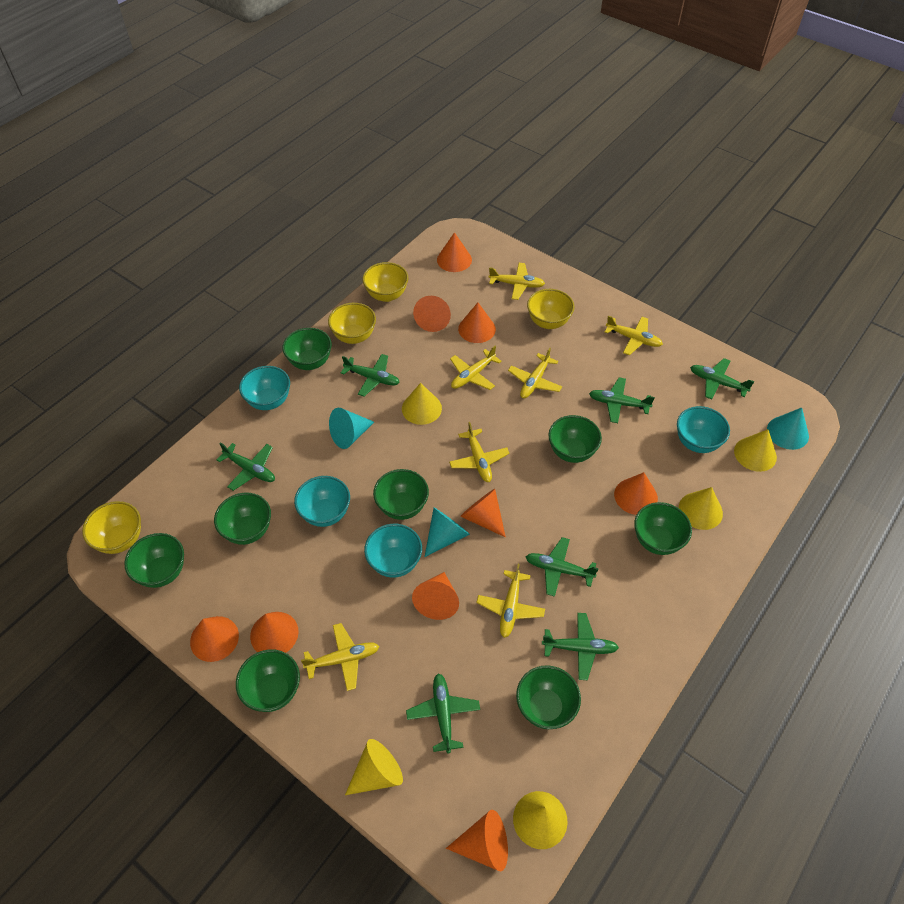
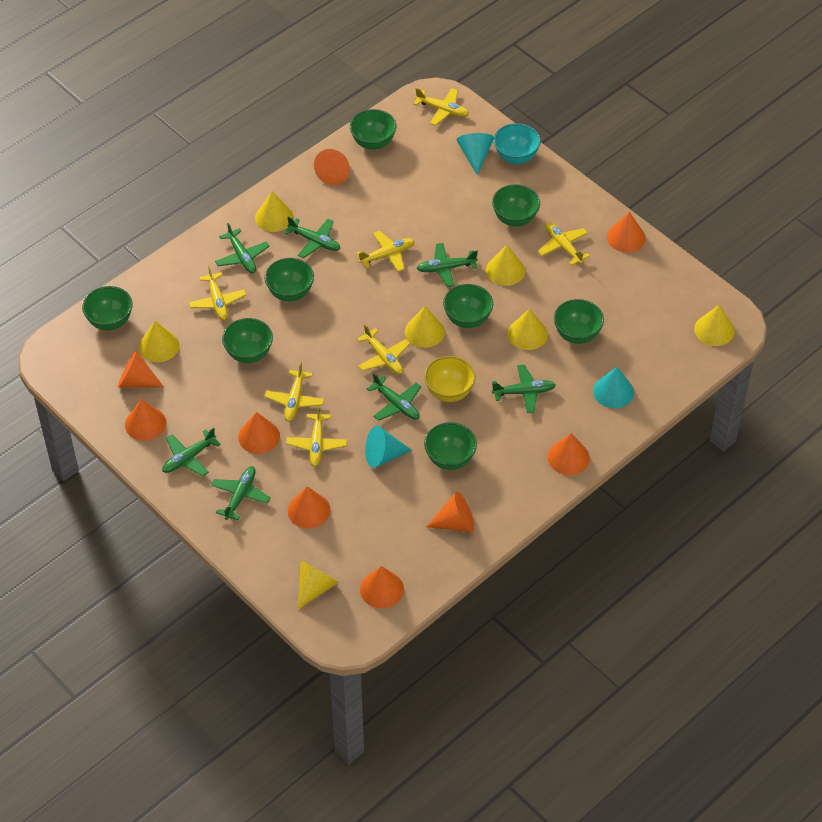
turquoise bowl: [239,366,290,410] [294,476,350,527] [364,524,422,578] [677,406,730,453] = 4 -> [494,123,541,164] = 1
yellow bowl: [82,501,141,554] [328,303,376,344] [362,262,408,302] [527,289,574,329] = 4 -> [424,356,476,402] = 1
yellow cone: [345,739,403,795] [402,383,442,425] [513,791,568,849] [679,487,723,530] [734,429,777,472] = 5 -> [139,321,180,362] [255,191,294,232] [298,560,339,610] [405,307,445,348] [486,245,525,286] [508,309,548,350] [694,305,735,346] = 7

